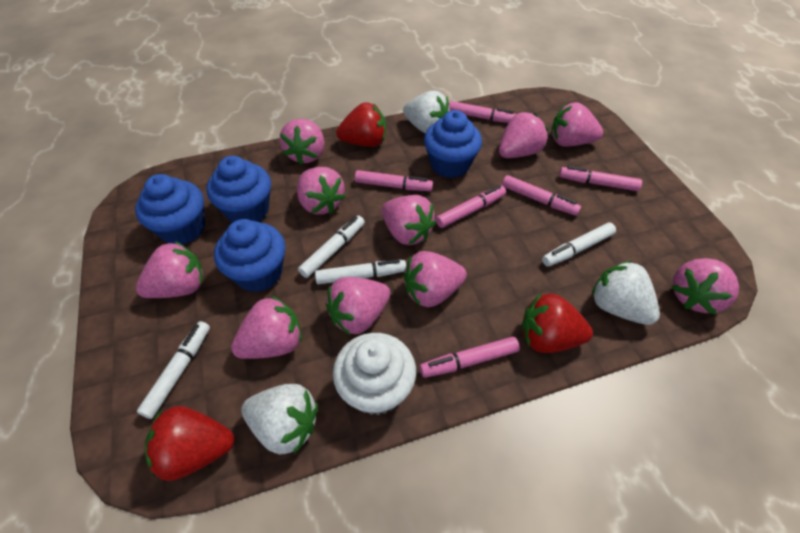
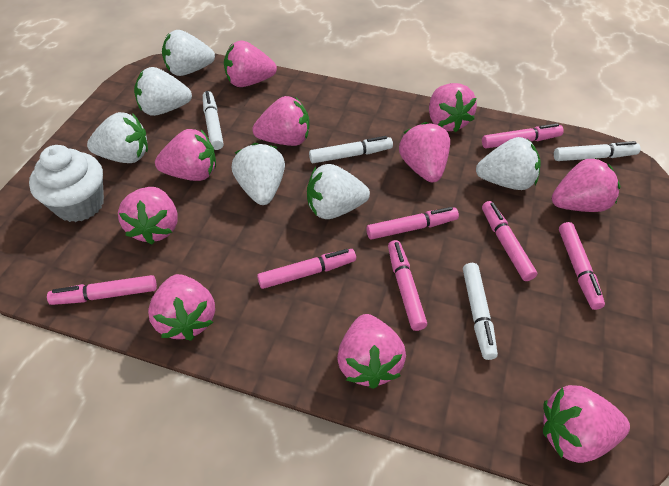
blue cupcake: [135,174,205,245] [206,156,271,223] [214,219,285,293] [424,110,482,178] = 4 -> none = 0
pink marker: [355,170,433,191] [420,337,520,378] [436,185,506,228] [449,101,515,123] [502,175,581,216] [559,166,642,191] = 6 -> [47,275,157,305] [257,249,356,289] [366,207,459,240] [388,240,427,331] [482,123,564,149] [482,201,537,281] [559,222,605,310] = 7
red strawberry: [145,406,234,481] [336,102,386,147] [521,293,593,353] = 3 -> none = 0
white strawberry: [241,384,318,455] [403,91,450,134] [591,261,660,325] = 3 -> [87,112,148,163] [134,67,192,116] [162,30,215,76] [232,143,285,205] [307,164,370,219] [476,137,541,190] = 6

